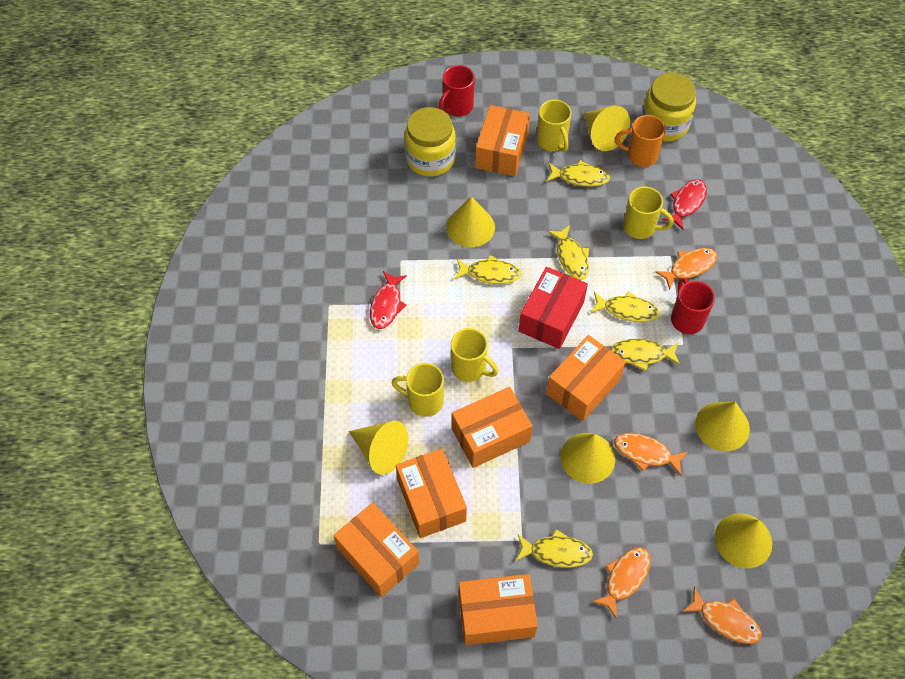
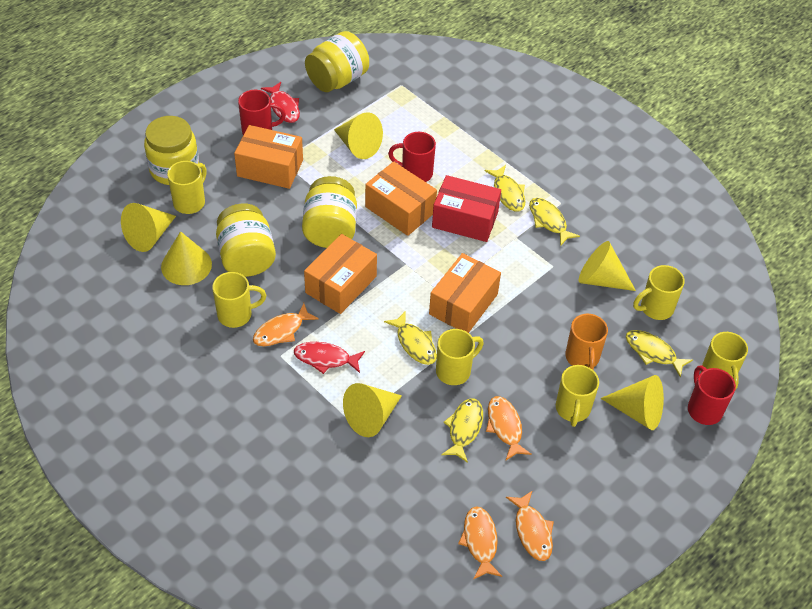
orange box: [334,502,420,597] [396,448,467,538] [452,387,533,468] [459,574,538,645] [475,105,530,176] [546,335,626,421] = 6 -> [234,125,303,189] [304,234,377,314] [365,161,437,236] [429,253,501,333] = 4
red mug: [438,65,475,116] [671,278,715,334] = 2 -> [238,90,286,135] [388,132,436,182] [688,366,736,425] = 3
yellow fish: [454,255,521,284] [516,529,593,567] [546,160,610,187] [547,225,589,280] [591,291,660,322] [611,339,680,371] = 6 -> [384,311,437,365] [441,398,483,463] [485,165,525,211] [529,198,580,246] [626,330,693,377] = 5
yellow jar: [404,107,456,177] [642,73,696,142] = 2 -> [144,116,199,185] [216,203,276,277] [302,176,357,248] [305,31,369,92] = 4
yellow mug: [392,363,444,417] [451,328,498,382] [537,100,572,152] [623,186,674,239] = 4 -> [167,161,207,214] [212,272,266,328] [436,329,484,385] [556,365,599,427] [633,265,685,320] [701,332,748,390] = 6

